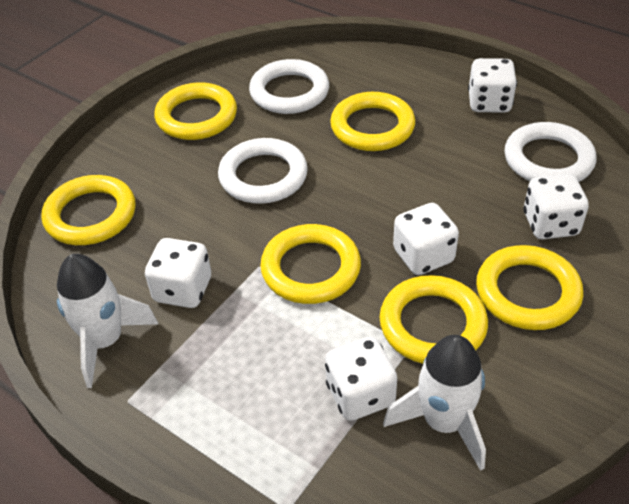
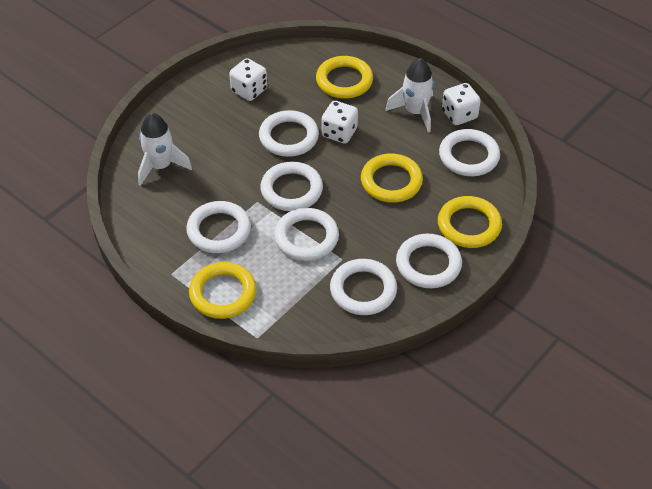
white dice: [145,238,211,308] [325,337,397,421] [393,203,459,275] [468,58,517,113] [523,174,589,239] = 5 -> [229,58,267,101] [321,101,358,143] [442,83,481,125] = 3
white ring: [218,138,308,204] [249,59,329,114] [504,122,596,182] = 3 -> [186,201,251,253] [259,110,319,157] [260,162,323,211] [274,208,339,261] [330,259,397,315] [396,234,462,288] [439,129,500,176] = 7
yellow ring: [41,175,136,245] [155,82,237,140] [260,224,361,304] [330,92,415,151] [380,275,488,364] [476,245,583,330] = 6 -> [189,262,256,319] [316,56,373,99] [361,154,423,203] [438,196,502,248] = 4

